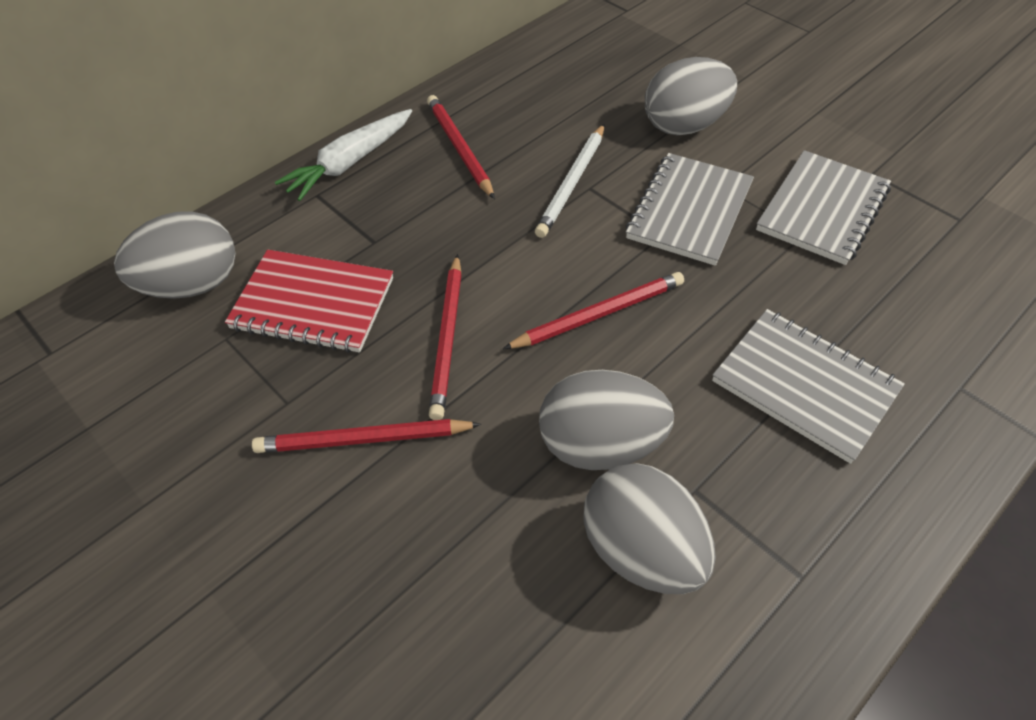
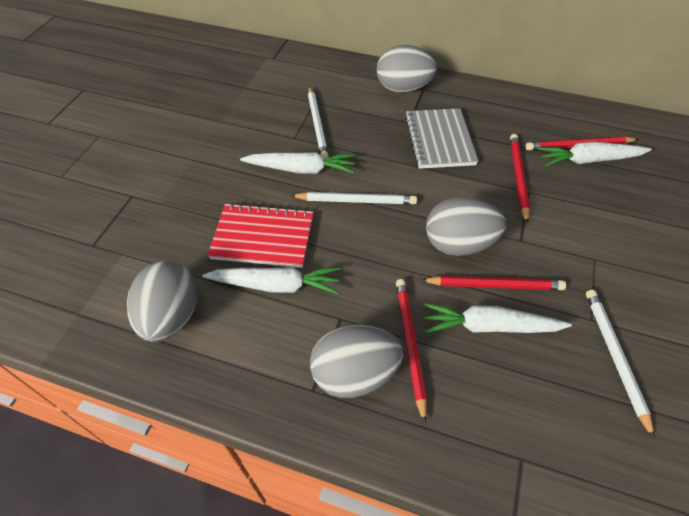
grey notebook: [626,153,754,266] [712,309,905,464] [756,150,891,265] = 3 -> [405,108,478,169] = 1
white carrot: [275,109,412,201] = 1 -> [202,267,340,294] [240,152,355,174] [424,303,572,333] [537,142,652,166] = 4
white pencil: [535,124,605,238] = 1 -> [291,192,417,204] [308,86,329,160] [586,290,655,439] = 3

